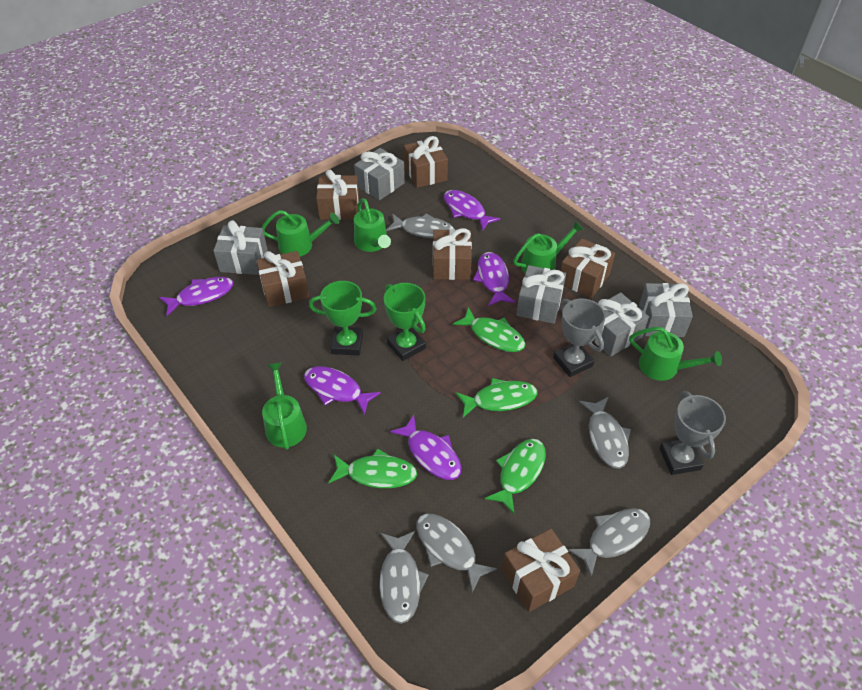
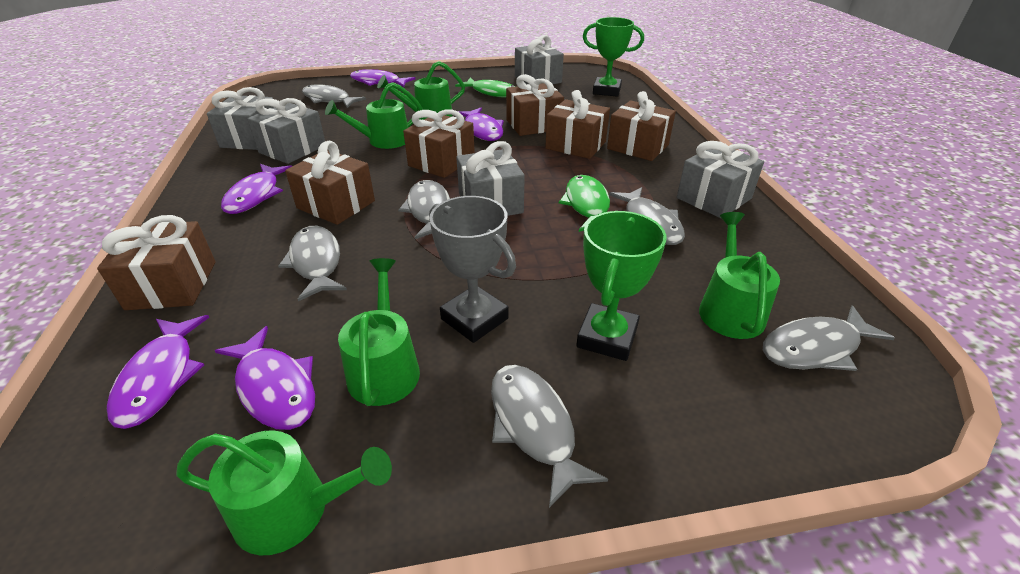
green fish: [328,448,417,488] [453,307,526,352] [456,378,537,418] [485,439,546,514] = 4 -> [455,77,516,98] [559,175,610,232] = 2
grey fish: [379,531,429,624] [386,213,454,238] [416,514,497,593] [567,508,650,577] [579,397,631,469] = 5 -> [278,226,347,301] [302,84,366,108] [398,180,450,239] [491,365,608,508] [609,187,685,245] [763,305,895,371] = 6
grey trophy: [553,299,606,377] [660,391,726,475] = 2 -> [429,196,516,343] = 1

